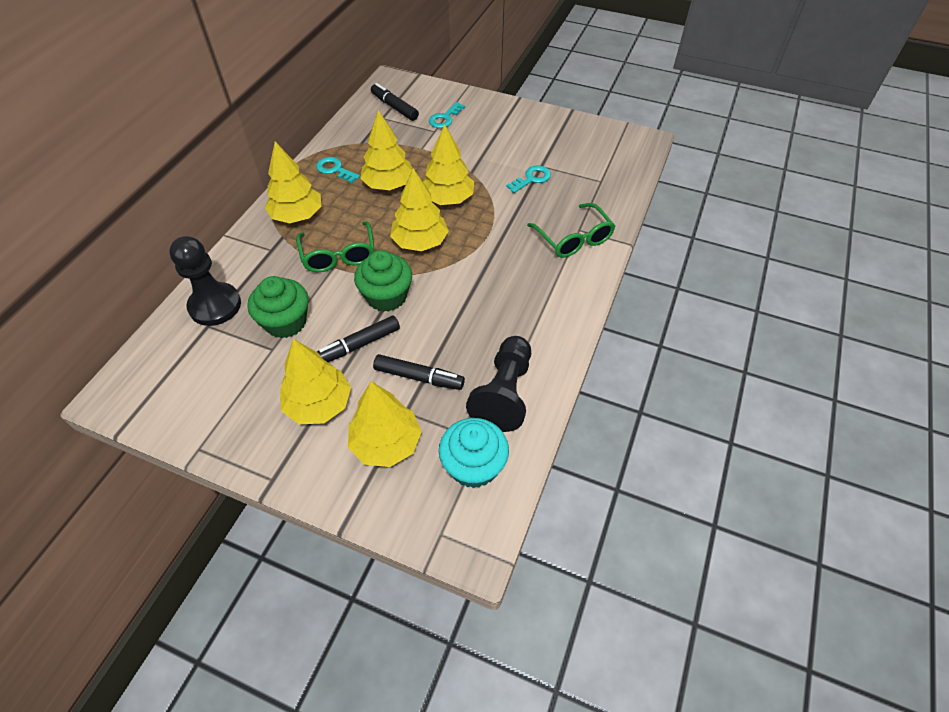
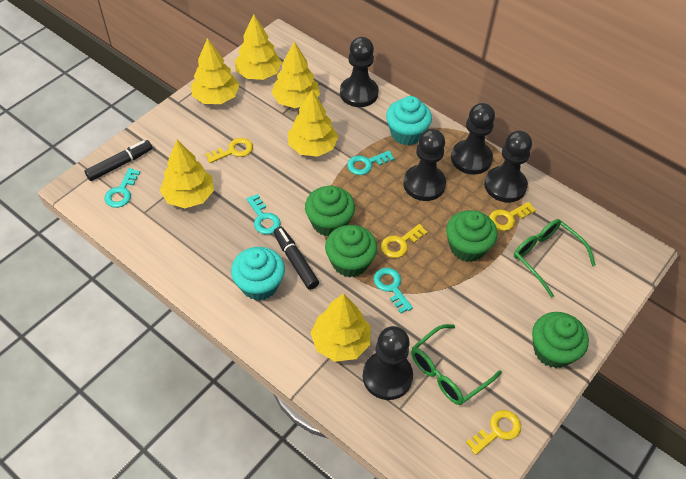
black marker: [317,316,400,362] [371,83,419,121] [373,354,465,390] = 3 -> [85,140,152,181] [274,227,319,290] = 2
black pawn: [169,236,241,326] [466,336,531,432] = 2 -> [340,37,379,107] [363,326,413,400] [403,129,446,201] [451,103,495,175] [484,131,532,202] = 5
green cupcake: [248,276,308,338] [354,250,412,312] = 2 -> [305,185,355,236] [325,225,377,277] [446,210,497,262] [532,312,589,368] = 4
turquoise cupcake: [439,418,509,488] = 1 -> [231,247,285,301] [386,96,432,145] = 2
turquoise key: [316,157,360,183] [429,102,465,128] [506,165,551,193] = 3 -> [105,168,140,208] [246,194,281,234] [347,150,394,175] [373,268,413,314] = 4
yellow key: none = 0 -> [205,138,253,163] [381,224,428,258] [466,410,521,455] [489,202,536,231] = 4

